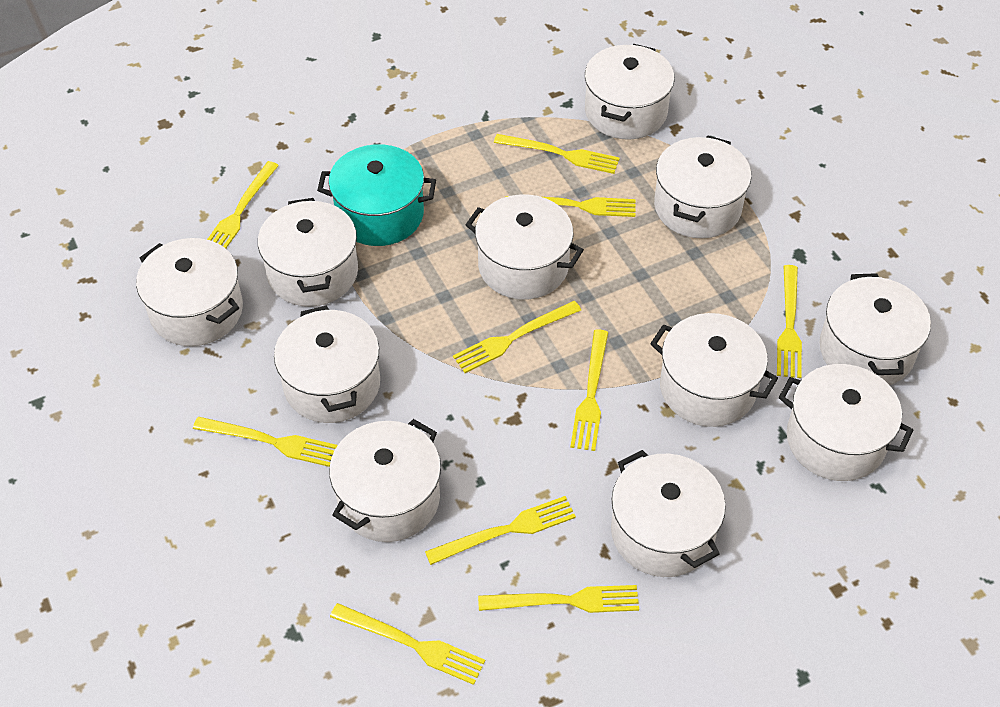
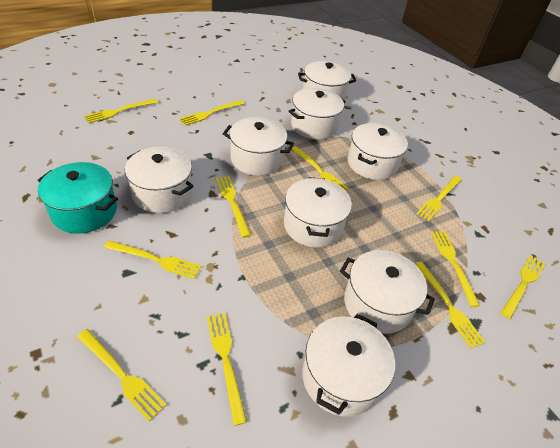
white pot: [136,238,243,346] [258,198,358,307] [274,306,380,423] [329,419,441,542] [465,194,584,300] [585,44,674,140] [611,450,726,577] [650,313,778,427] [654,135,751,238] [779,364,913,481] [820,273,931,385] = 11 -> [125,147,194,213] [223,117,294,176] [284,177,352,248] [289,88,346,139] [298,61,356,100] [302,314,395,417] [340,250,435,334] [348,123,408,180] = 8
yellow fork: [193,417,338,467] [207,161,279,248] [330,603,485,685] [425,496,576,565] [453,301,581,373] [478,585,639,613] [494,134,620,174] [506,196,636,217] [570,329,608,451] [777,265,802,378] = 10 -> [77,329,166,422] [85,99,158,123] [104,240,202,279] [179,100,245,126] [207,313,247,426] [215,176,251,238] [291,146,349,191] [415,261,485,348] [416,176,462,221] [431,231,480,307] [500,255,546,319] = 11

